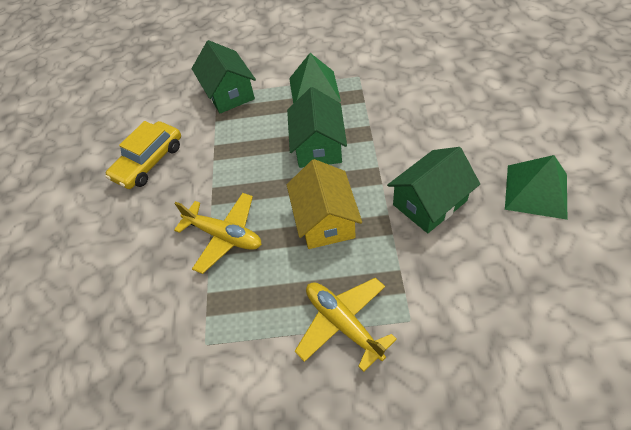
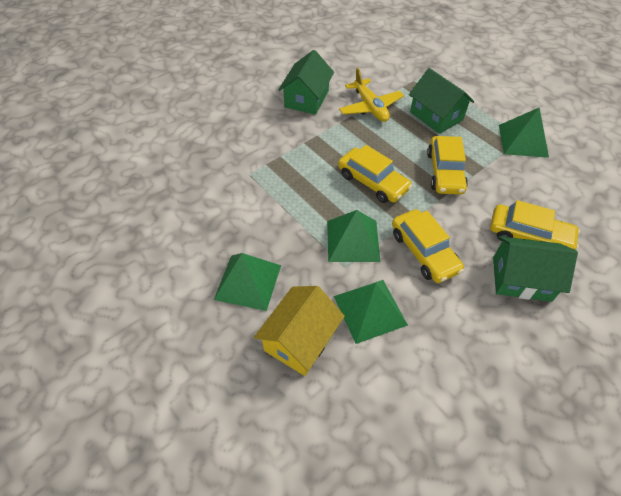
green pyramid: [289,53,341,104] [505,155,567,220] = 2 -> [214,253,281,311] [327,210,380,262] [334,280,408,344] [499,107,549,158] = 4
yellow car: [105,121,181,189] = 1 -> [338,145,412,203] [392,209,464,283] [427,136,468,195] [490,200,580,250] = 4
yellow plane: [174,193,262,274] [295,278,397,372] = 2 -> [339,68,404,122] = 1

